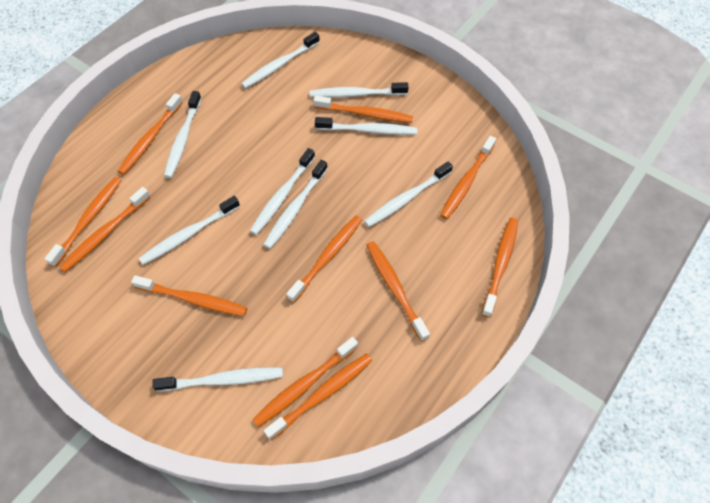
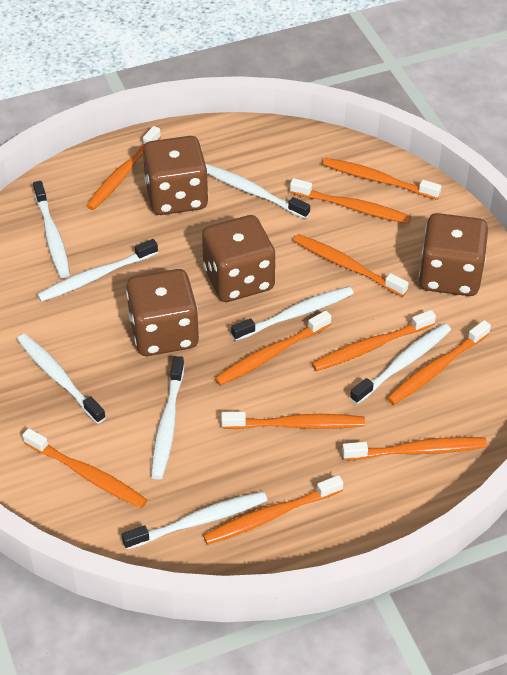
brown dice: none = 0 -> [126,269,199,356] [143,136,208,215] [202,215,275,302] [419,213,488,296] = 4
white toothbrush: [138,196,240,265] [152,367,283,392] [164,91,201,178] [241,32,320,89] [250,148,315,235] [263,160,328,249] [310,82,409,98] [315,117,417,135] [364,161,453,227] = 9 -> [17,334,106,424] [33,181,70,278] [37,239,158,302] [122,491,267,550] [151,356,184,480] [205,164,310,219] [231,286,354,341] [350,323,451,404] = 8

